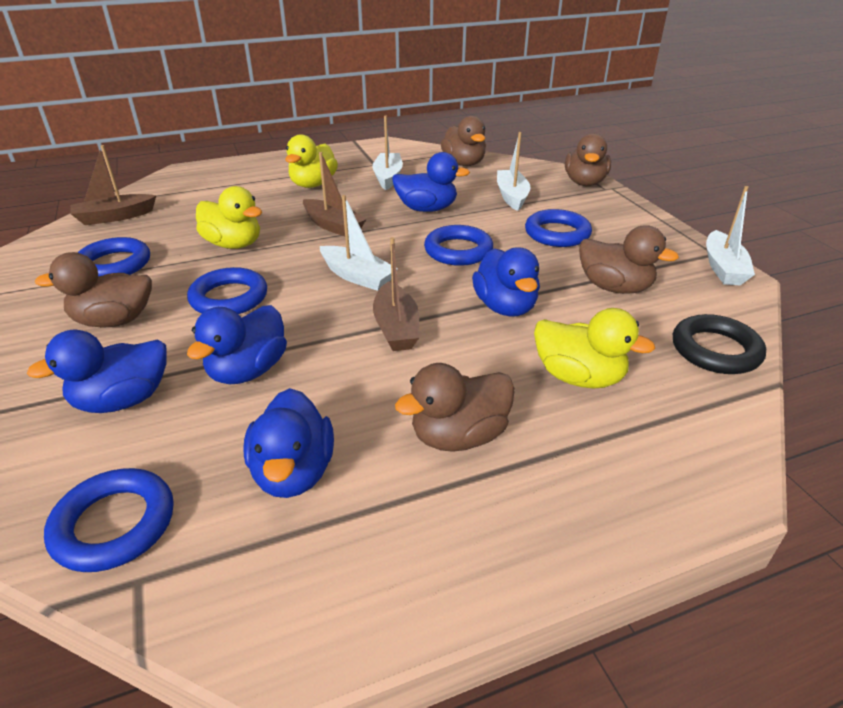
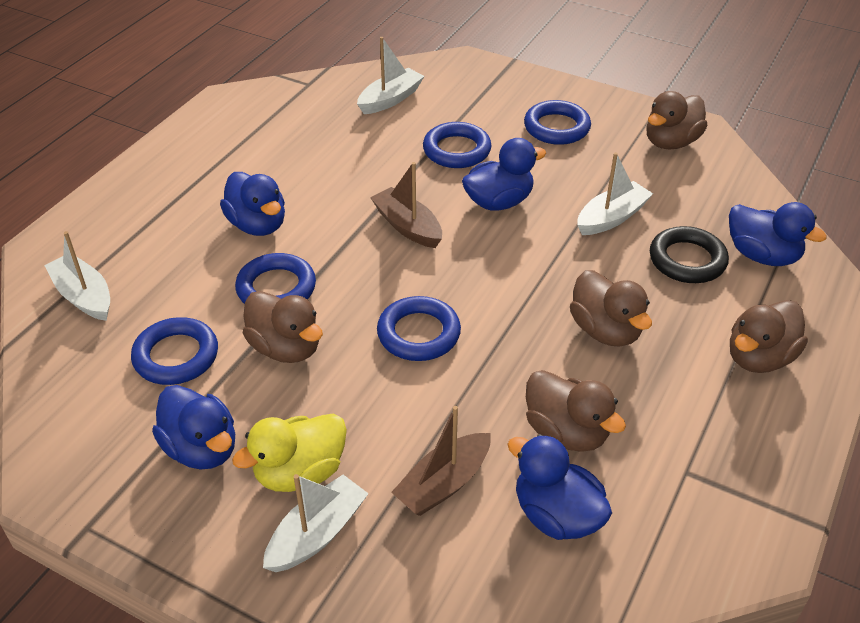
brown boat: [70,145,156,225] [303,152,367,236] [373,237,419,351] = 3 -> [370,162,442,248] [391,406,491,516] = 2
yellow duck: [196,186,262,249] [285,134,338,188] [534,308,655,389] = 3 -> [232,414,347,492] = 1

